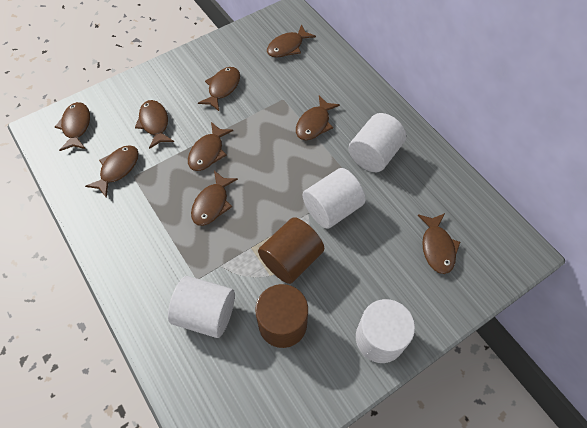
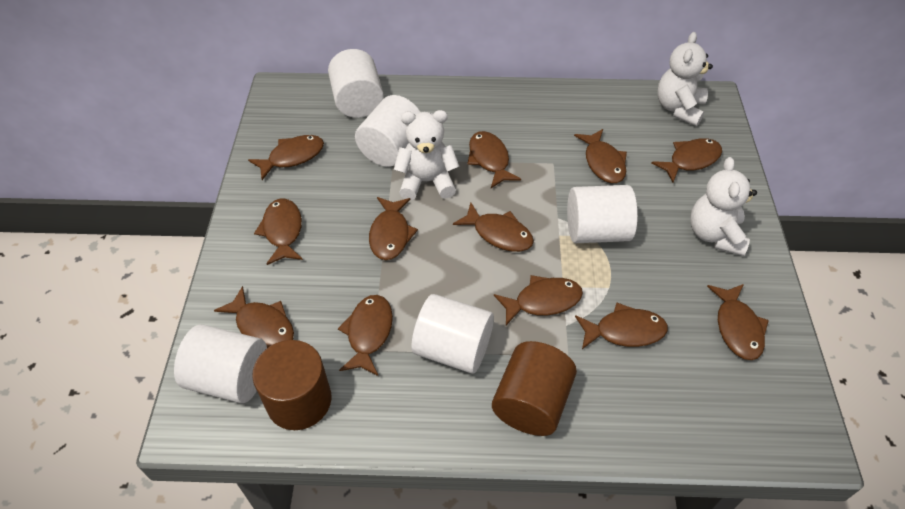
brown fish: [55,102,90,151] [85,145,139,198] [135,100,174,149] [188,122,233,171] [191,171,238,226] [198,67,240,111] [267,24,316,57] [296,96,340,140] [418,213,460,274] = 9 -> [214,286,294,348] [248,135,324,180] [254,198,303,265] [338,295,393,376] [369,197,418,260] [453,203,534,252] [467,131,521,188] [494,275,583,325] [574,129,627,183] [575,302,668,349] [652,138,722,182] [707,284,769,360] = 12
white cylinder: [168,276,235,338] [303,168,365,229] [348,113,406,172] [356,299,415,363] = 4 -> [174,324,267,403] [328,49,384,118] [355,95,420,167] [411,294,494,374] [567,185,638,243] = 5
white teddy bear: none = 0 -> [394,110,459,200] [657,32,713,126] [690,157,757,256] = 3

